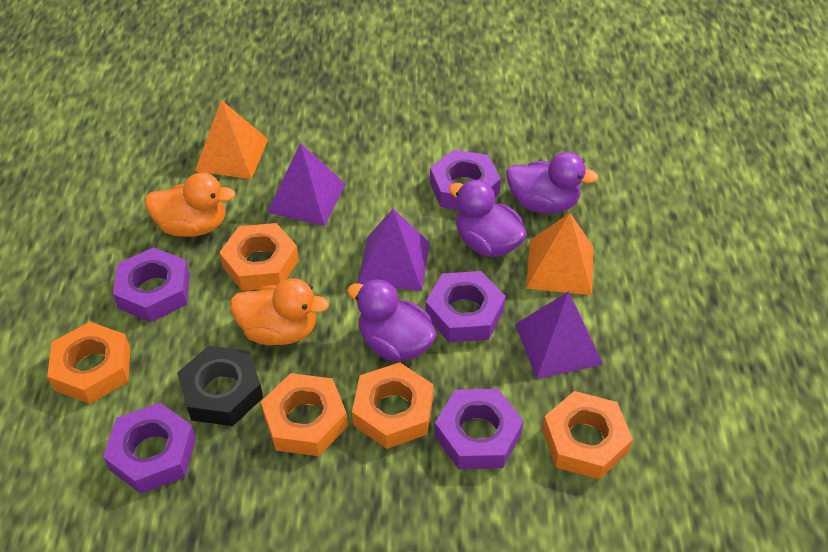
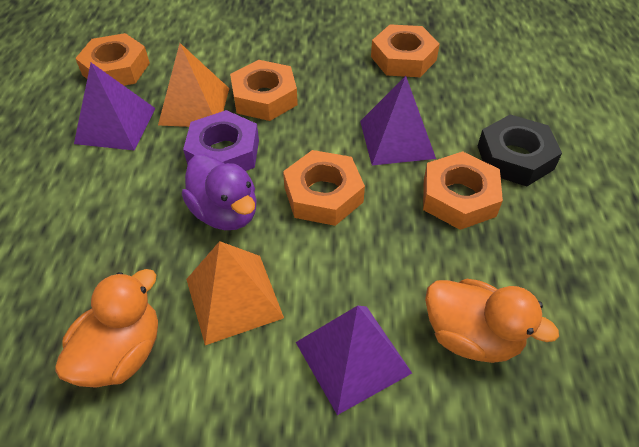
purple duck: [347,279,437,362] [449,180,527,257] [506,152,599,214] = 3 -> [182,154,257,230] = 1
purple nut: [103,403,196,494] [113,247,190,322] [426,271,506,342] [430,150,501,210] [435,389,524,469] = 5 -> [183,110,259,171] = 1

